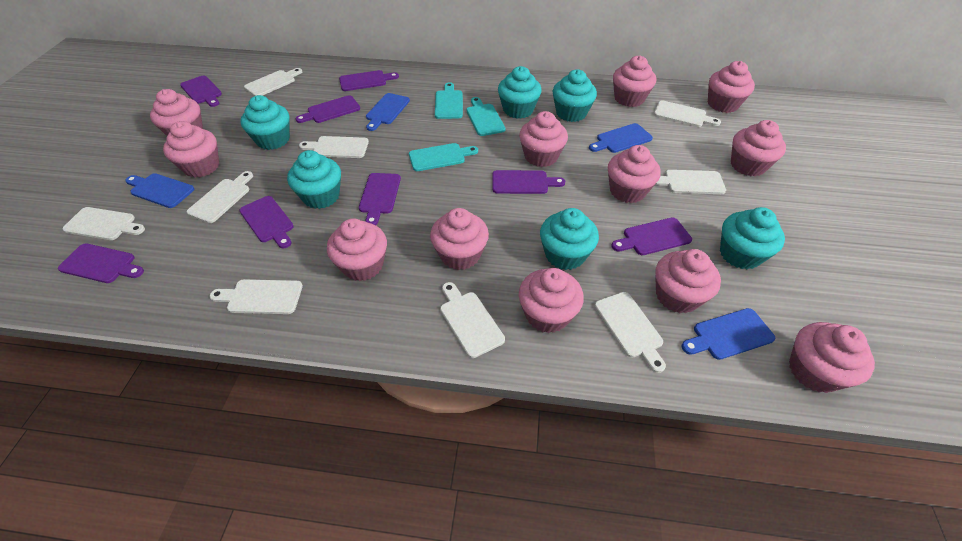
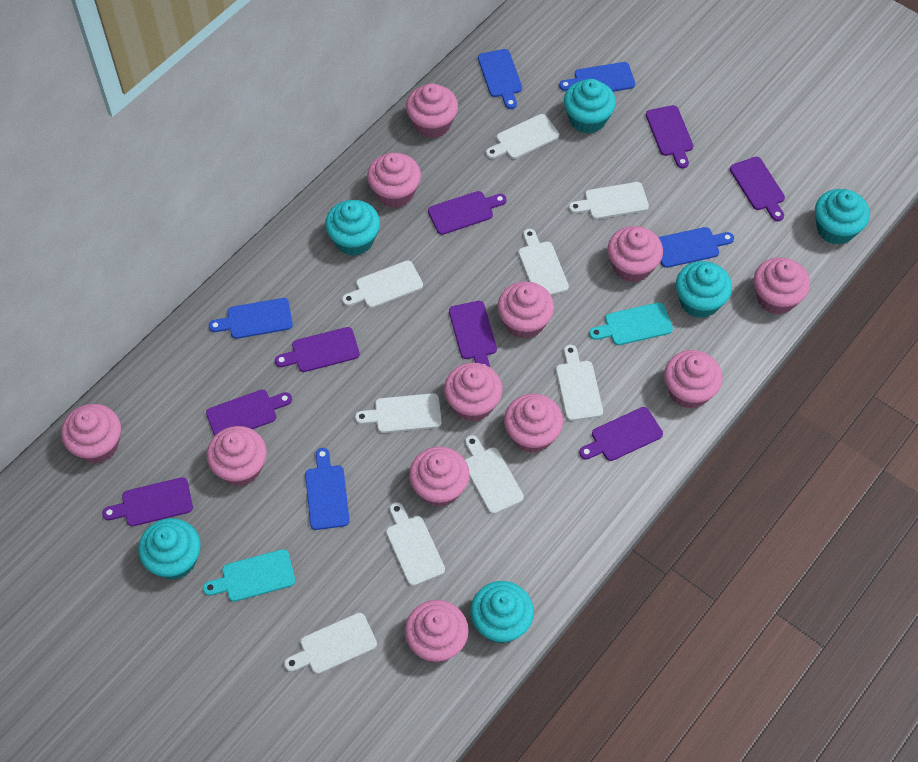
blue cutting board: [125,173,194,208] [366,93,410,131] [589,123,653,153] [682,308,775,360] = 4 -> [209,298,293,339] [305,448,350,530] [478,49,522,109] [559,62,635,92] [658,227,734,268] = 5
turquoise cutting board: [409,143,478,171] [435,82,463,119] [466,97,506,136] = 3 -> [203,549,295,602] [589,302,673,345] = 2

